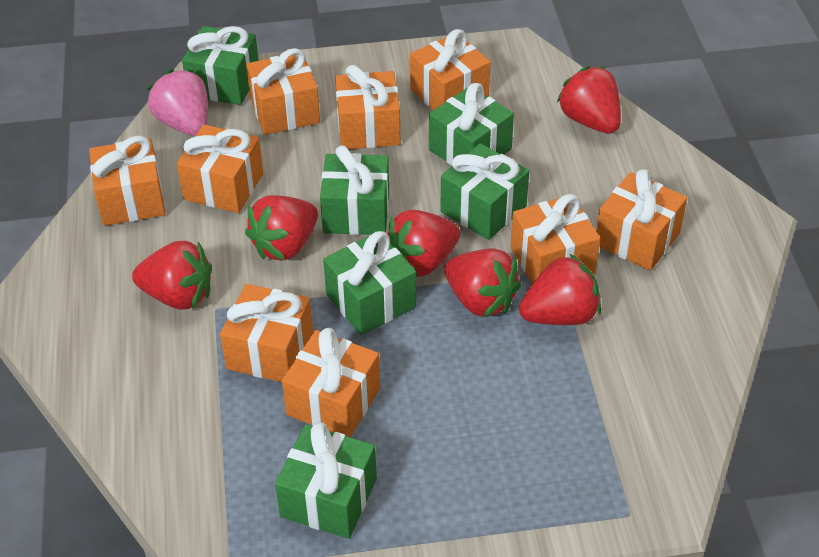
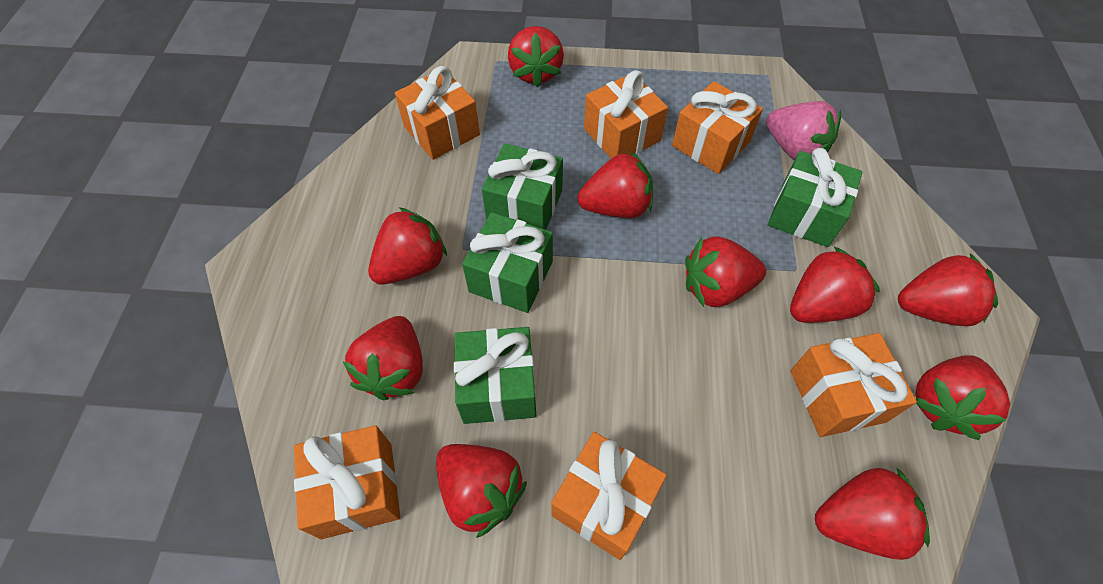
green gift: [182,26,259,105] [275,422,377,539] [320,145,389,235] [323,231,416,335] [429,83,514,166] [440,143,529,240] = 6 -> [454,327,536,424] [462,212,553,313] [482,143,563,230] [768,148,862,247] = 4
orange gift: [89,136,165,226] [177,124,263,213] [220,284,313,382] [246,48,320,135] [282,328,380,437] [335,65,401,149] [410,29,491,110] [511,194,600,284] [596,169,687,271] = 9 -> [294,425,400,539] [395,66,480,160] [551,432,667,560] [584,70,668,158] [672,81,763,174] [791,333,917,437] = 6
red strawberry: [132,241,212,309] [245,195,318,260] [387,210,460,277] [444,248,521,318] [519,254,601,325] [557,66,621,133] = 6 -> [343,316,423,400] [368,207,447,284] [436,444,527,538] [508,26,564,87] [577,152,653,218] [685,236,766,307] [790,247,880,323] [815,467,930,560] [898,253,998,326] [915,355,1010,440] = 10

